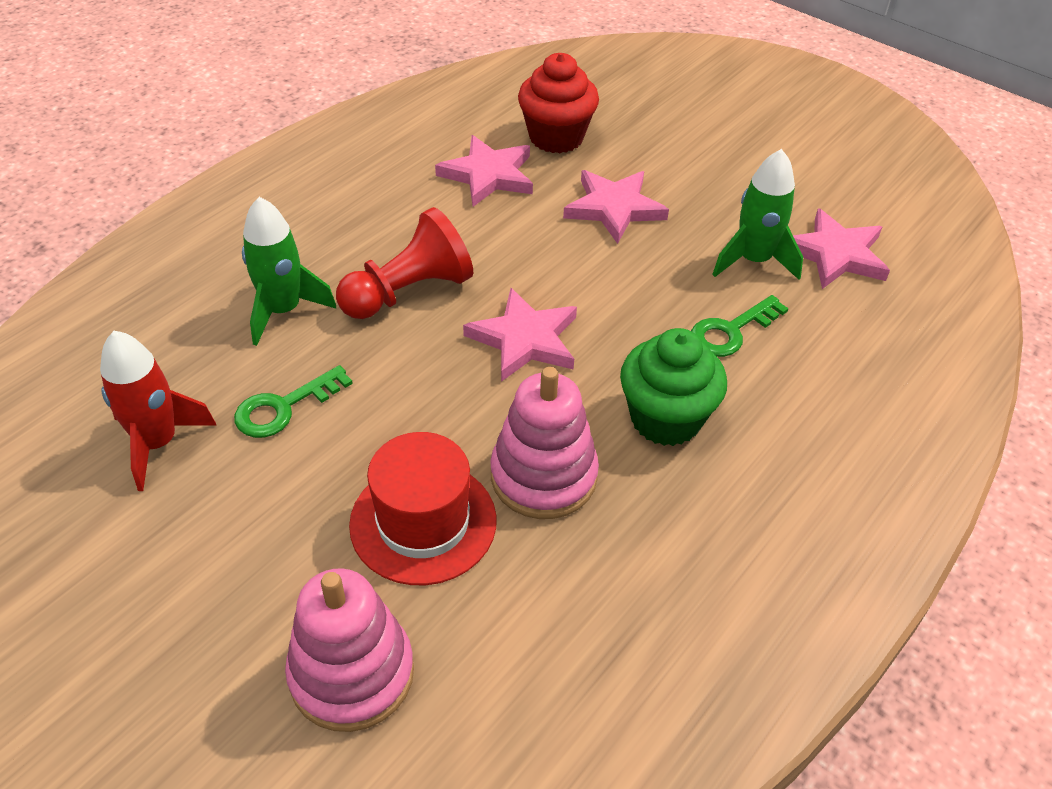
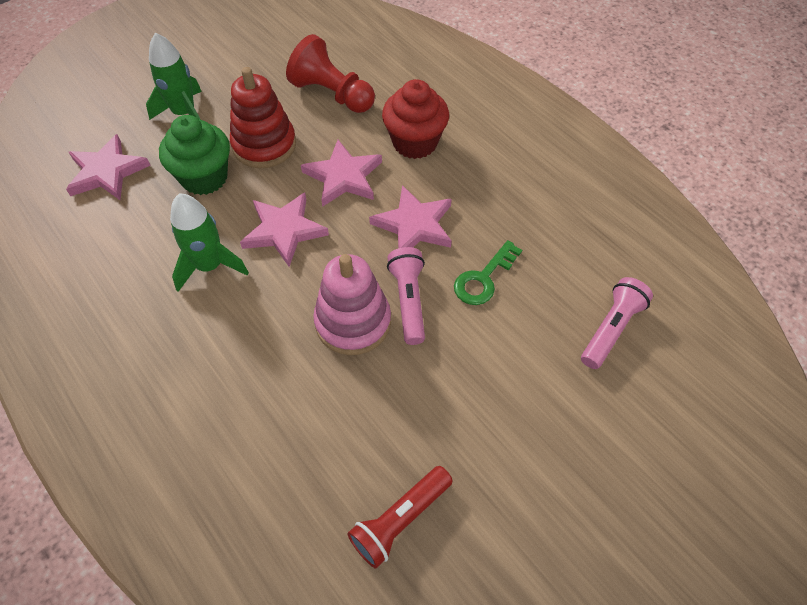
green key: [234,365,353,438] [691,295,789,357] = 2 -> [454,240,522,305] = 1
pink flashlight: none = 0 -> [387,247,425,345] [581,277,653,369] = 2
pink stacking toy: [285,568,414,732] [490,367,599,519] = 2 -> [313,254,391,355] = 1
red flashlight: none = 0 -> [347,466,453,568] = 1
red hat: [349,432,497,585] = 1 -> none = 0
red rocket: [100,331,216,491] = 1 -> none = 0
red stacking toy: none = 0 -> [230,67,296,168] = 1

